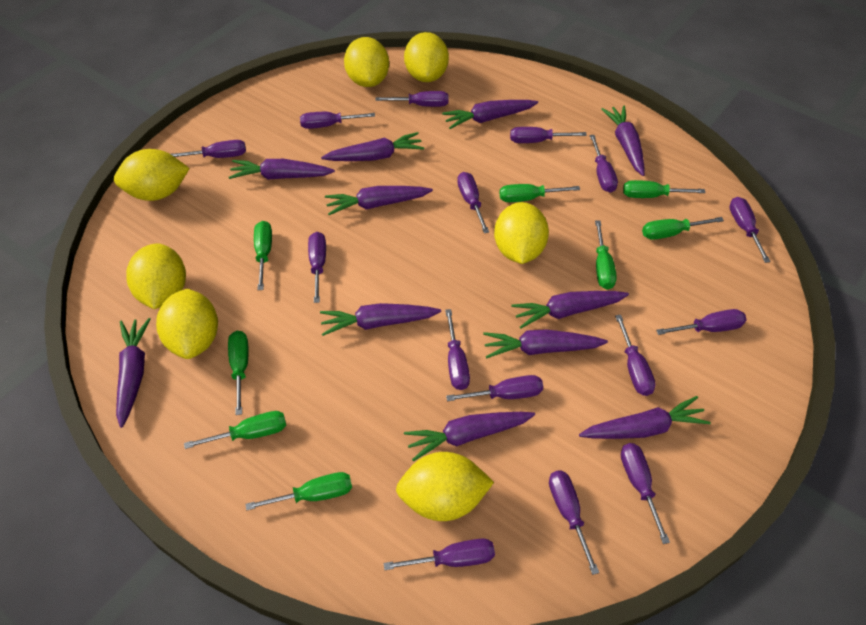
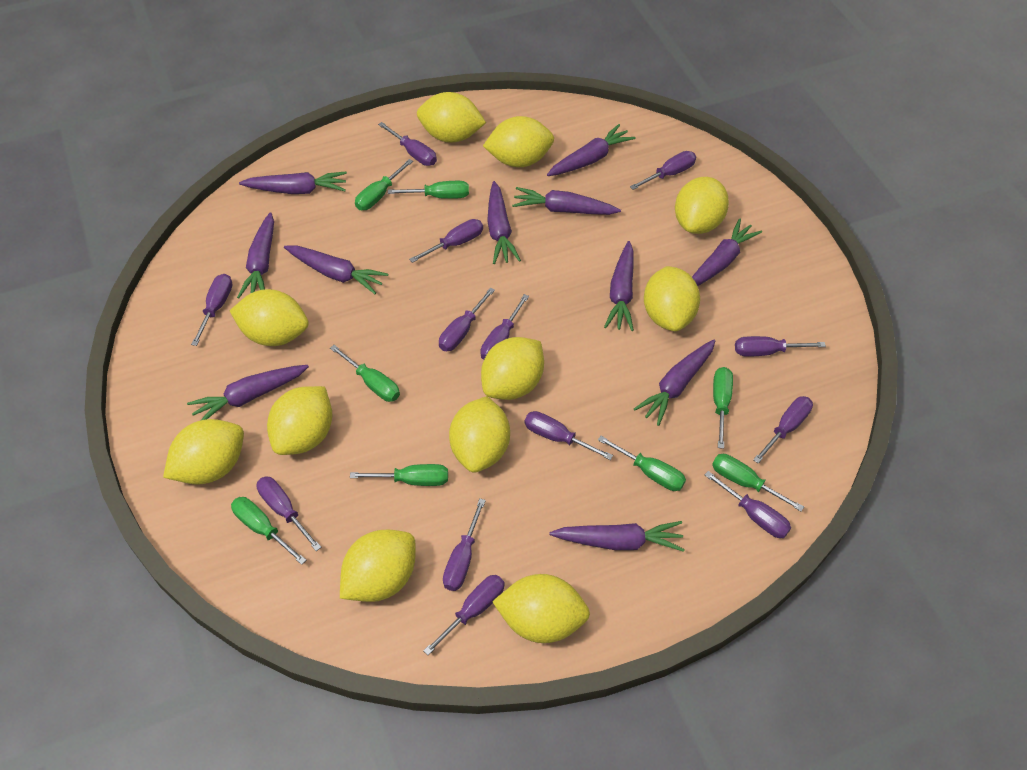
purple screwdriver: [171,140,246,158] [300,112,375,129] [308,232,326,303] [376,91,449,107] [384,538,495,570] [445,309,470,390] [446,375,543,401] [457,172,489,233] [510,127,587,143] [549,471,599,575] [590,135,618,193] [615,315,656,396] [621,443,670,544] [656,309,746,335] [729,197,771,263] = 15 -> [191,274,232,346] [256,476,321,551] [378,122,437,166] [409,219,483,263] [423,575,505,655] [439,287,495,351] [443,498,486,591] [481,294,529,360] [525,411,613,460] [630,151,696,190] [705,471,791,538] [735,336,826,356] [753,396,813,463] = 13
yellow lemon: [114,149,190,201] [126,243,186,309] [156,289,218,359] [344,37,389,87] [396,452,494,521] [404,32,449,82] [494,202,549,264] = 7 -> [163,419,244,485] [230,289,309,346] [267,386,332,455] [340,530,416,602] [417,92,486,143] [449,396,510,473] [481,337,544,400] [483,116,554,167] [492,574,590,643] [644,266,700,331] [675,177,729,234] = 11

